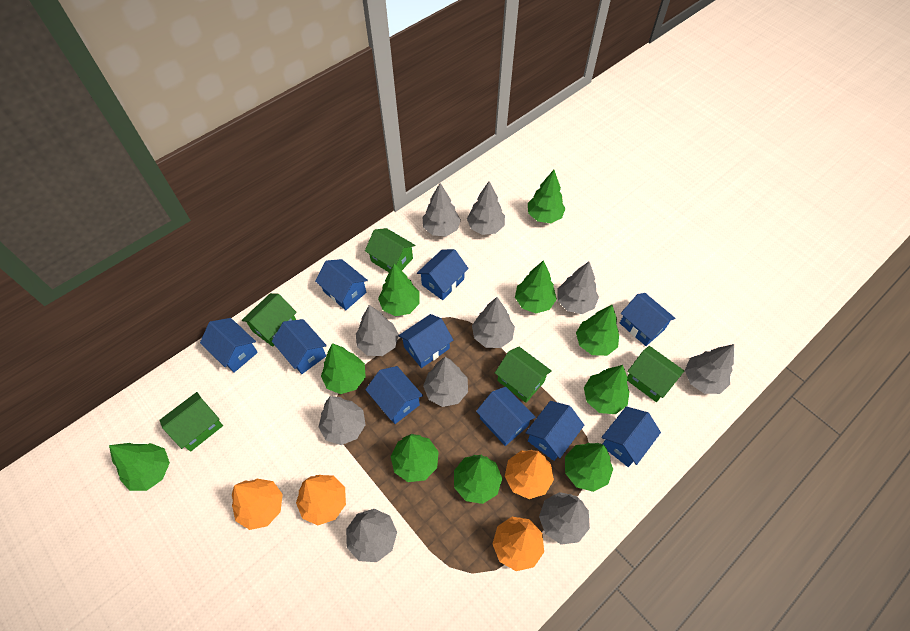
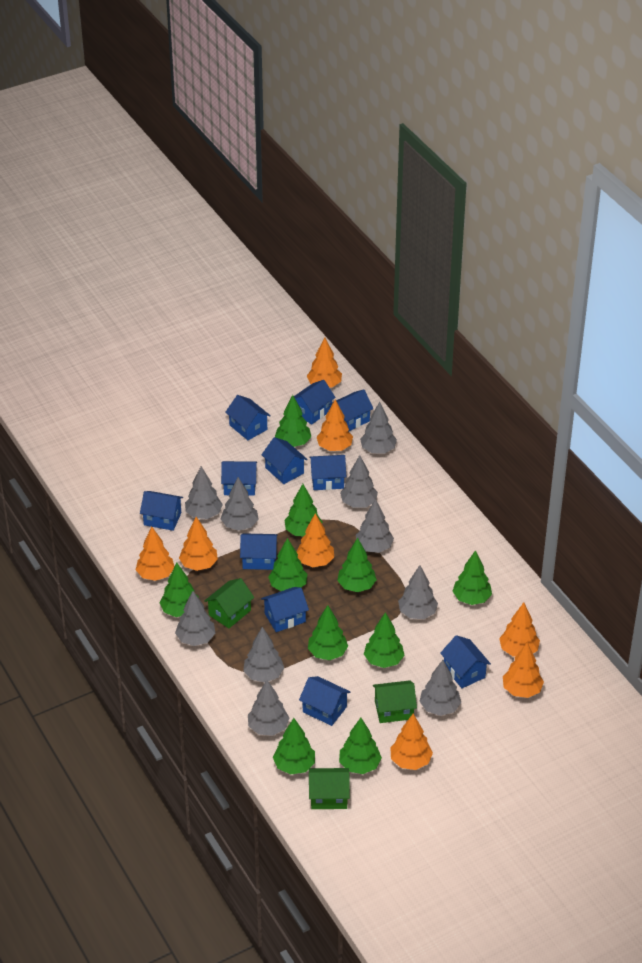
blue house: [200,318,258,373] [272,319,327,374] [315,259,368,310] [365,366,423,424] [398,314,453,368] [417,249,469,300] [476,387,535,446] [525,401,584,461] [601,406,661,467] [620,293,676,346] = 10 -> [140,491,183,531] [221,461,257,496] [225,395,271,440] [240,533,278,570] [261,437,308,484] [261,587,309,632] [294,380,335,425] [299,676,350,726] [309,455,346,490] [328,390,374,431] [440,635,491,688] = 11
green house: [159,392,223,452] [242,293,297,347] [365,228,415,272] [495,347,552,403] [627,346,684,402] = 5 -> [204,578,254,629] [309,768,350,809] [373,680,417,723] = 3
orange tree: [232,479,283,530] [296,475,346,525] [493,517,544,571] [505,450,554,499] = 4 -> [136,527,174,581] [179,517,218,571] [297,513,334,567] [307,338,342,388] [317,400,353,451] [390,714,433,770] [499,603,540,657] [503,642,544,698] = 8

